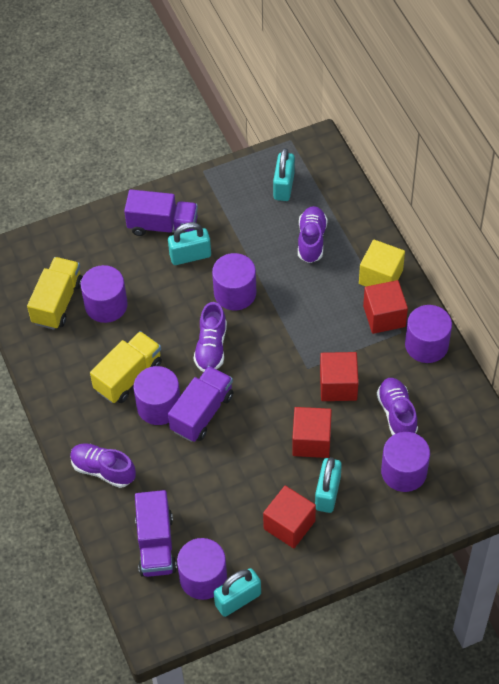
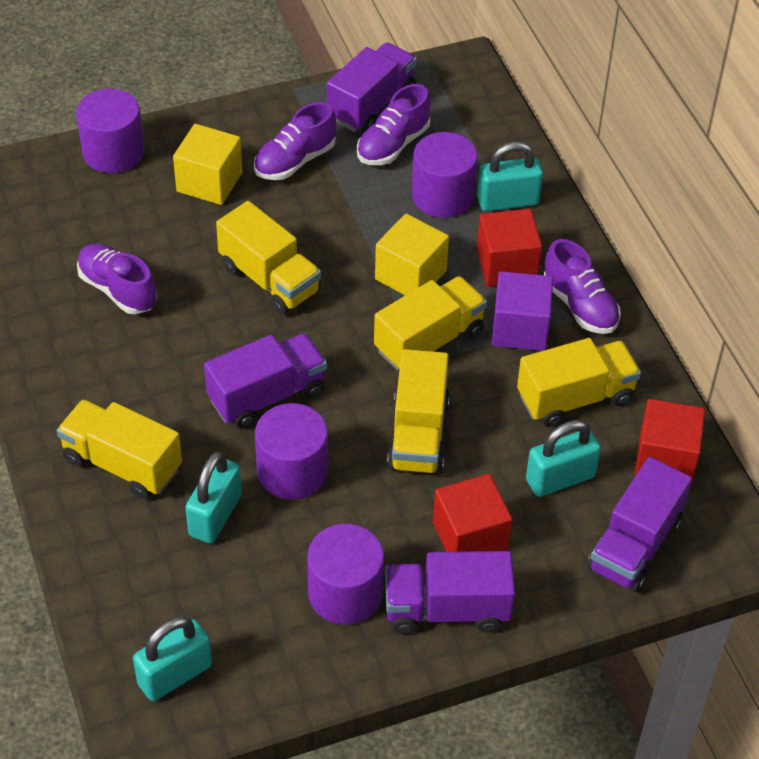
purple cube: none = 0 -> [492,271,553,351] = 1
purple cylinder: [81,265,128,323] [133,366,180,425] [177,538,227,600] [212,253,256,310] [381,432,430,492] [405,305,452,363] = 6 -> [76,89,144,173] [255,403,328,500] [307,524,384,624] [412,132,478,218] = 4
purple truck: [124,189,198,236] [135,490,177,577] [168,366,233,442] = 3 -> [204,333,327,428] [327,43,417,132] [385,551,515,634] [587,457,692,592] = 4
red cube: [263,486,316,548] [292,407,332,458] [320,352,359,401] [363,280,408,334] = 4 -> [433,474,512,552] [477,209,542,287] [635,399,705,486] = 3
yellow cube: [359,240,405,287] = 1 -> [173,124,242,205] [375,214,449,295] = 2
yellow truck: [27,257,83,330] [90,331,162,403] = 2 -> [57,399,182,499] [216,201,321,315] [374,276,487,371] [387,349,450,474] [517,338,641,427] = 5

